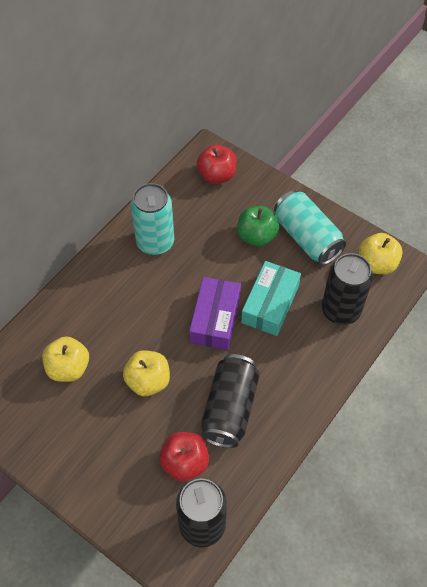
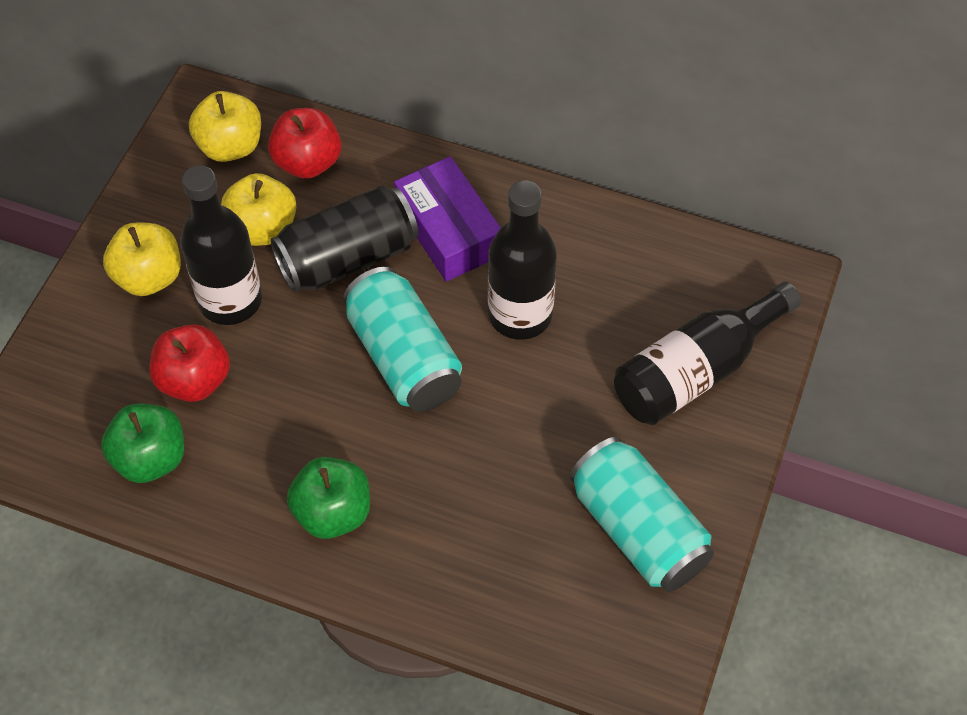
black bottle: none = 0 -> [180,165,262,325] [488,180,557,340] [614,282,801,425] = 3
black can: [176,479,227,547] [201,354,260,448] [322,253,373,325] = 3 -> [270,185,418,293] = 1
green apple: [237,206,279,247] = 1 -> [101,403,184,483] [287,457,370,539] = 2
turquoise box: [241,261,301,336] = 1 -> none = 0

